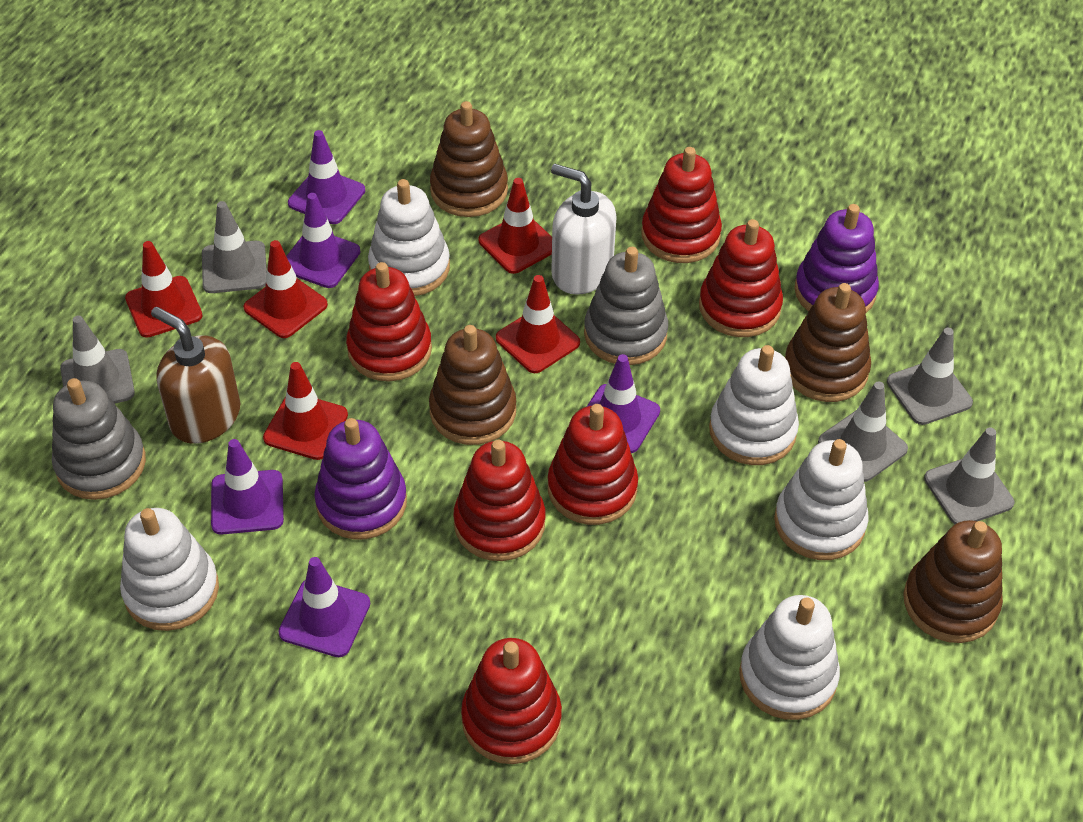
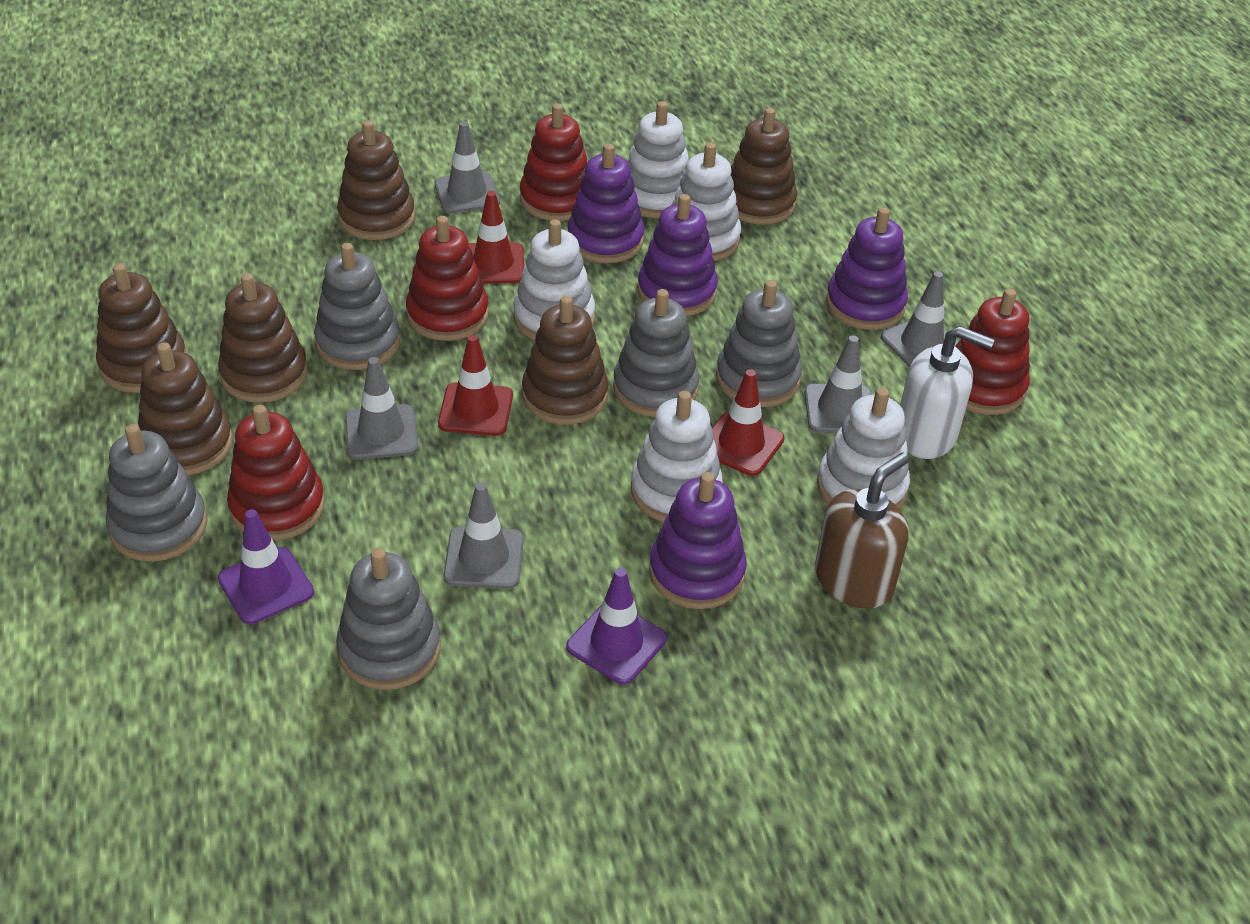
brown stacking toy: [429,325,516,445] [430,101,508,217] [785,283,871,402] [903,520,1003,643] = 4 -> [96,263,186,393] [138,342,233,476] [218,273,308,403] [337,120,415,240] [522,296,609,425] [731,108,797,225] = 6
grey stacking toy: [52,378,146,500] [584,247,668,365] = 2 -> [106,424,207,562] [314,243,400,370] [336,548,441,690] [613,289,699,417] [716,280,802,407] = 5
purple stacking toy: [314,418,407,539] [794,204,879,313] = 2 -> [567,143,644,263] [638,194,718,316] [649,472,747,609] [826,207,908,330] = 4
purple traffic cone: [211,439,284,535] [278,557,370,657] [286,193,360,288] [288,130,365,224] [587,354,660,453] = 5 -> [218,509,314,624] [566,568,667,684] = 2
red stacking toy: [346,262,432,381] [453,440,545,561] [461,638,562,764] [548,404,638,525] [641,147,722,263] [699,219,783,337] = 6 -> [227,405,325,541] [406,216,489,341] [520,104,587,221] [955,289,1030,415] = 4
red traffic cone: [125,241,203,338] [243,240,328,338] [263,362,348,460] [479,178,552,274] [496,275,580,373] = 5 -> [438,335,513,436] [468,191,524,284] [712,369,784,476] = 3

